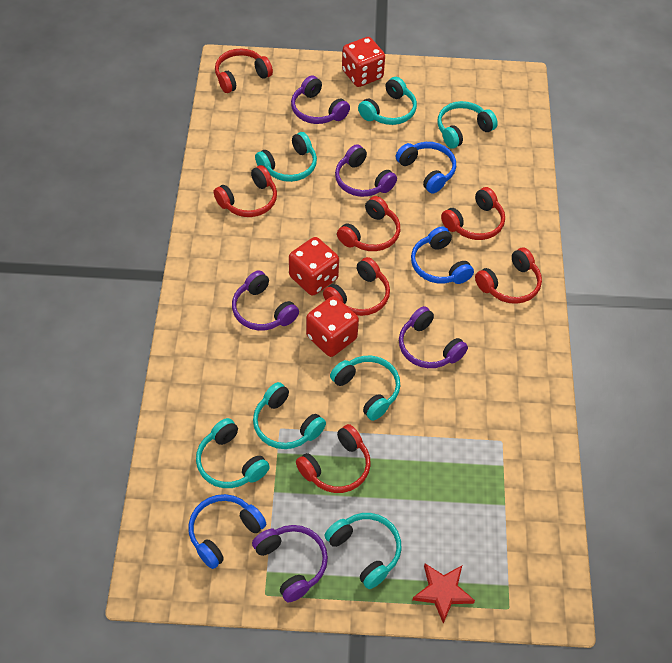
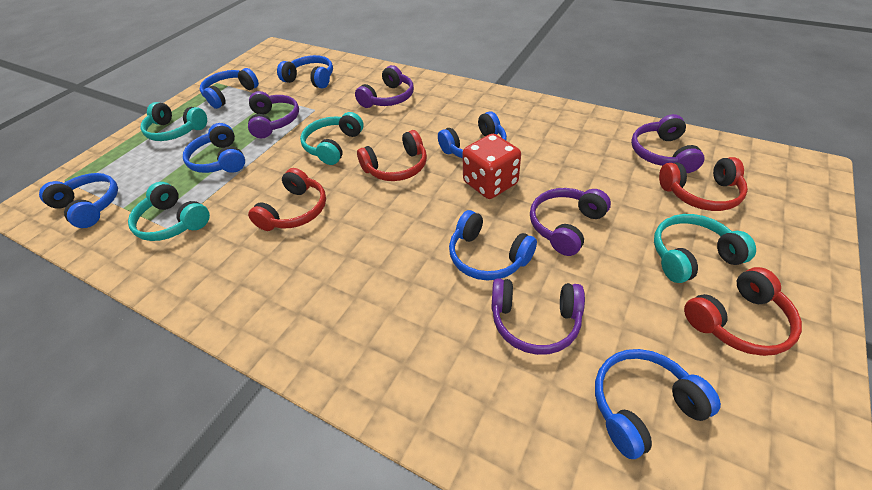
blue headphones: [189,494,266,569] [396,142,456,194] [411,226,474,284] = 3 -> [39,173,118,228] [183,123,245,173] [200,68,259,109] [277,55,333,89] [438,111,507,159] [449,210,537,280] [595,349,721,459] = 7
red dice: [289,237,339,296] [306,296,359,357] [342,37,385,87] = 3 -> [462,134,521,199] = 1
red headphones: [214,165,277,217] [215,49,273,93] [296,424,371,493] [323,257,390,316] [337,196,400,251] [441,187,505,240] [475,248,542,304] = 7 -> [248,168,326,231] [357,130,427,181] [659,157,748,211] [684,267,802,356] = 4
red star: [412,564,475,624] = 1 -> none = 0
turquoise headphones: [196,418,270,488] [253,382,326,449] [255,132,317,182] [324,513,402,589] [330,356,400,421] [358,77,417,125] [437,101,498,149] = 7 -> [128,182,210,241] [140,102,207,141] [300,112,364,165] [654,214,756,283] = 4

